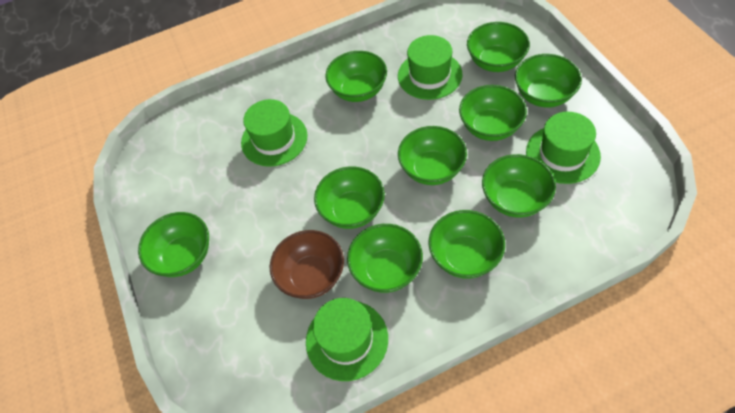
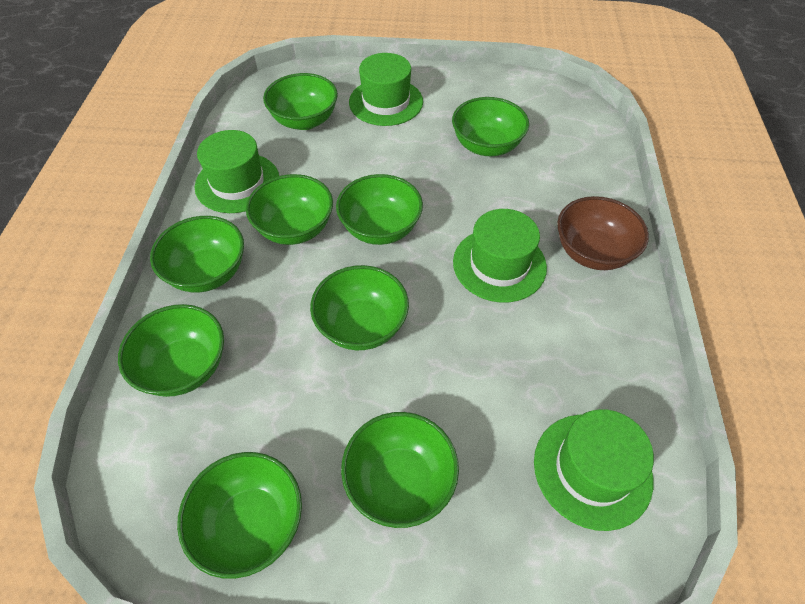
green bowl: [138,212,209,277] [314,166,385,229] [325,51,387,102] [347,224,423,293] [398,126,467,185] [429,210,505,279] [459,85,527,141] [467,22,530,72] [482,154,556,217] [515,54,582,107] = 10 -> [118,304,224,397] [150,216,244,293] [177,452,302,579] [246,174,333,245] [263,73,338,130] [310,265,409,350] [336,174,423,245] [341,412,459,528] [452,97,529,156] = 9

